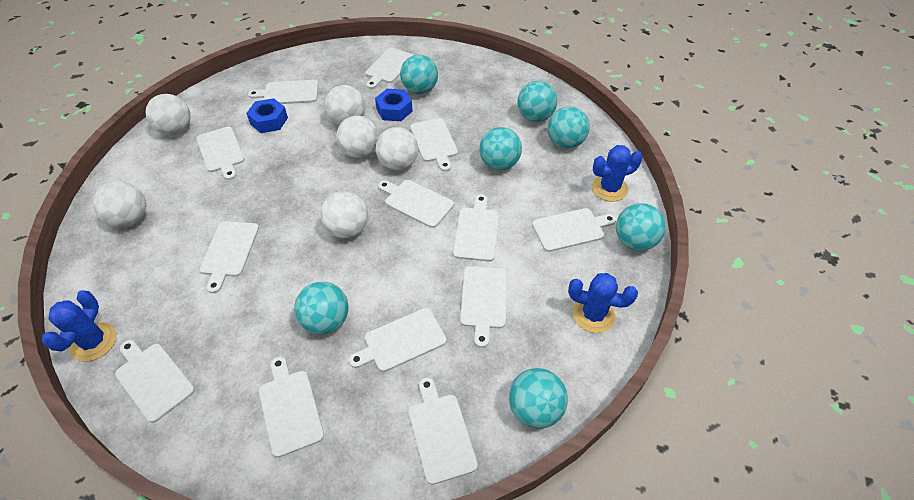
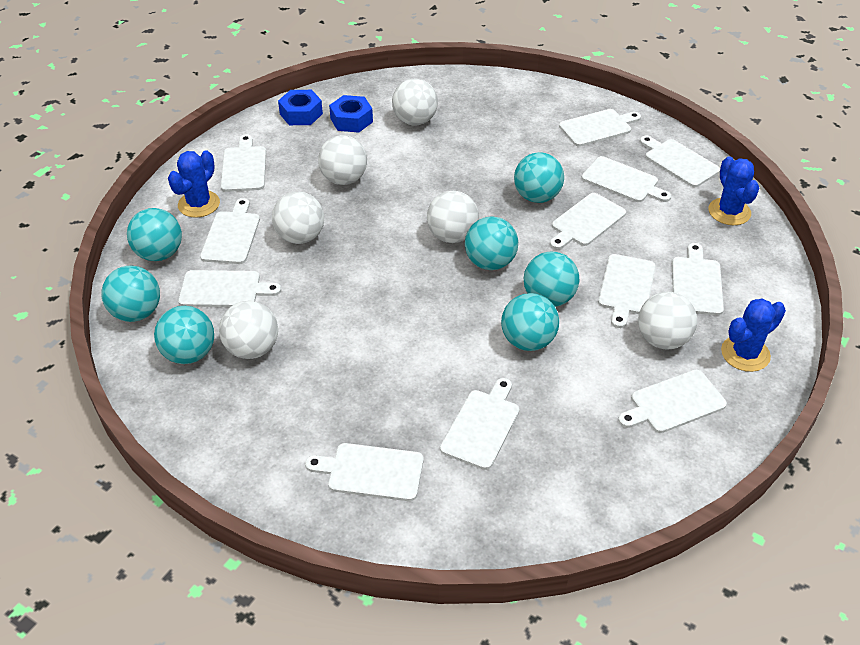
white cutting board: [115,340,195,423] [196,127,245,180] [200,221,259,293] [248,80,318,104] [259,357,324,458] [349,308,446,372] [365,48,414,89] [378,180,454,228] [408,377,478,485] [410,118,458,172] [453,194,499,262] [460,266,507,348] [532,208,616,252] = 13 -> [178,270,281,307] [200,198,260,264] [221,134,266,192] [305,443,424,501] [440,378,519,470] [550,193,626,249] [559,109,641,147] [582,156,671,202] [598,254,656,328] [618,369,727,433] [640,135,720,187] [672,243,724,315] = 12

